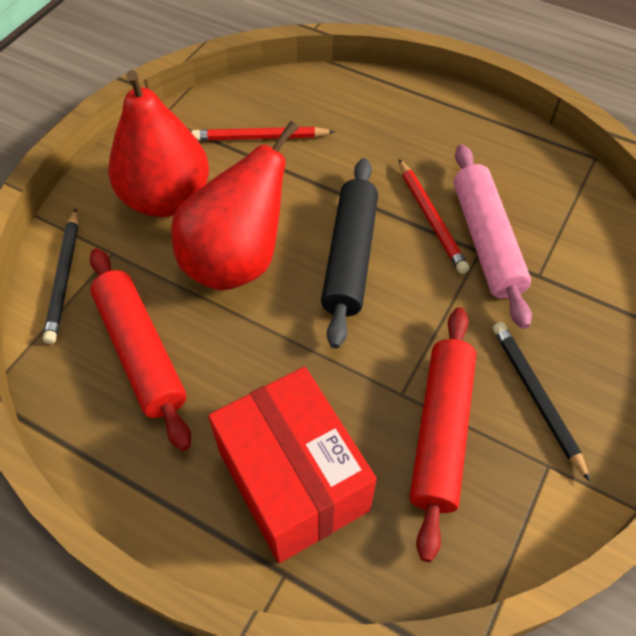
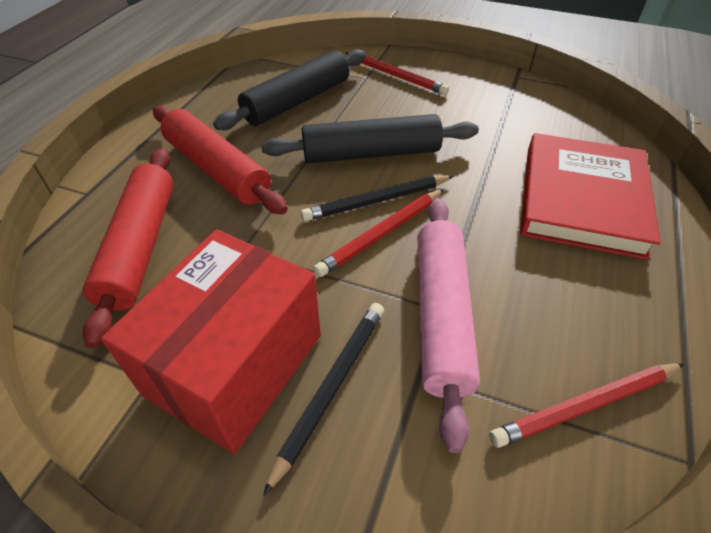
black rolling pin: [321,158,378,348] = 1 -> [213,49,366,130] [261,114,479,163] = 2
red book: none = 0 -> [520,133,661,260] = 1
red pear: [108,70,209,217] [171,121,298,291] = 2 -> none = 0
red pencil: [191,127,335,141] [399,159,469,274] = 2 -> [313,189,444,277] [345,52,449,95] [489,363,685,448] = 3

